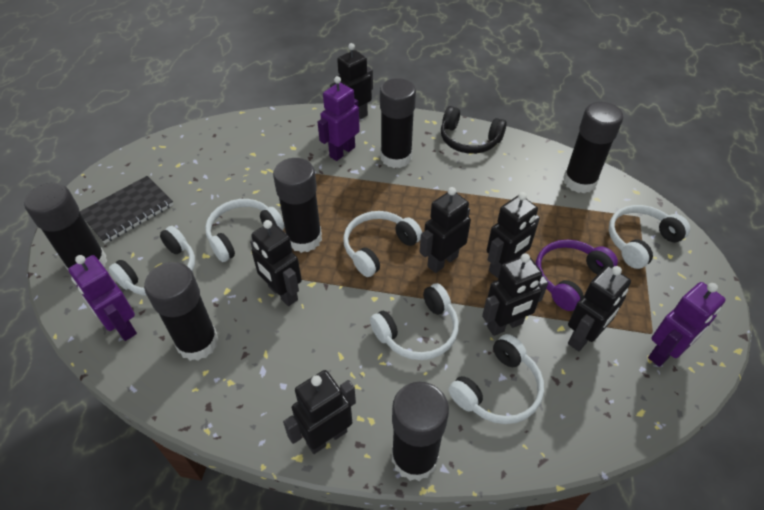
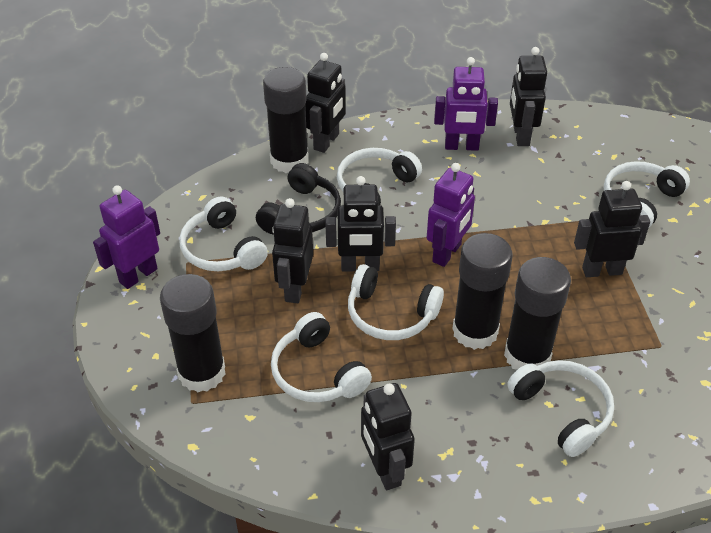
black glue stick: [24,183,107,271] [144,262,219,361] [273,158,322,253] [380,78,416,168] [392,382,449,481] [563,102,623,193] = 6 -> [160,274,226,392] [263,67,309,173] [452,233,513,350] [504,257,571,370] = 4
black notebook: [80,176,173,243] = 1 -> none = 0
black robot: [250,220,302,306] [283,370,356,454] [330,43,373,119] [420,187,471,273] [482,253,548,336] [487,192,540,278] [568,266,631,351] = 7 -> [272,198,313,303] [305,53,346,153] [325,176,396,271] [361,383,415,490] [510,47,547,146] [574,181,650,277] = 6
purple headphones: [536,240,618,311] = 1 -> none = 0

